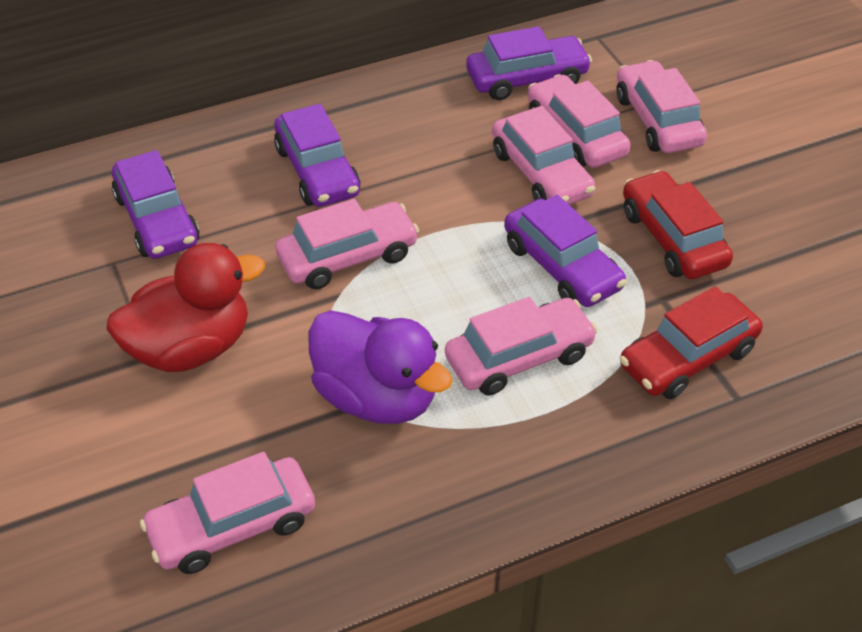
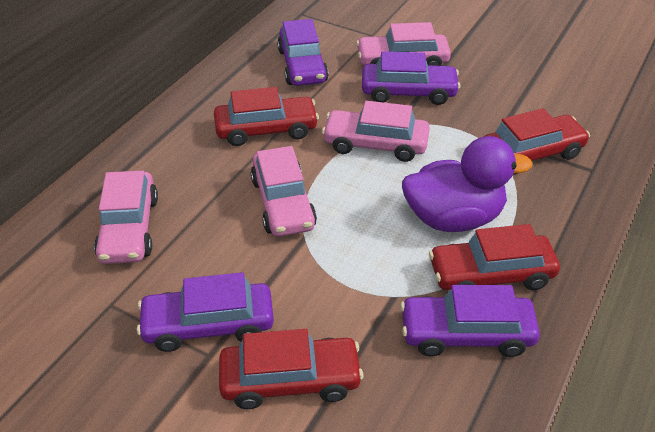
pink car: [140,452,315,574] [275,199,419,289] [445,297,598,396] [492,106,595,205] [528,74,631,168] [616,60,707,153] = 6 -> [94,170,158,264] [251,146,317,237] [322,101,430,162] [356,22,451,66] = 4
red car: [619,286,763,399] [623,170,733,279] = 2 -> [214,87,319,146] [219,329,364,409] [429,224,560,290] [484,108,590,175] = 4
red duck: [107,243,265,372] = 1 -> none = 0

